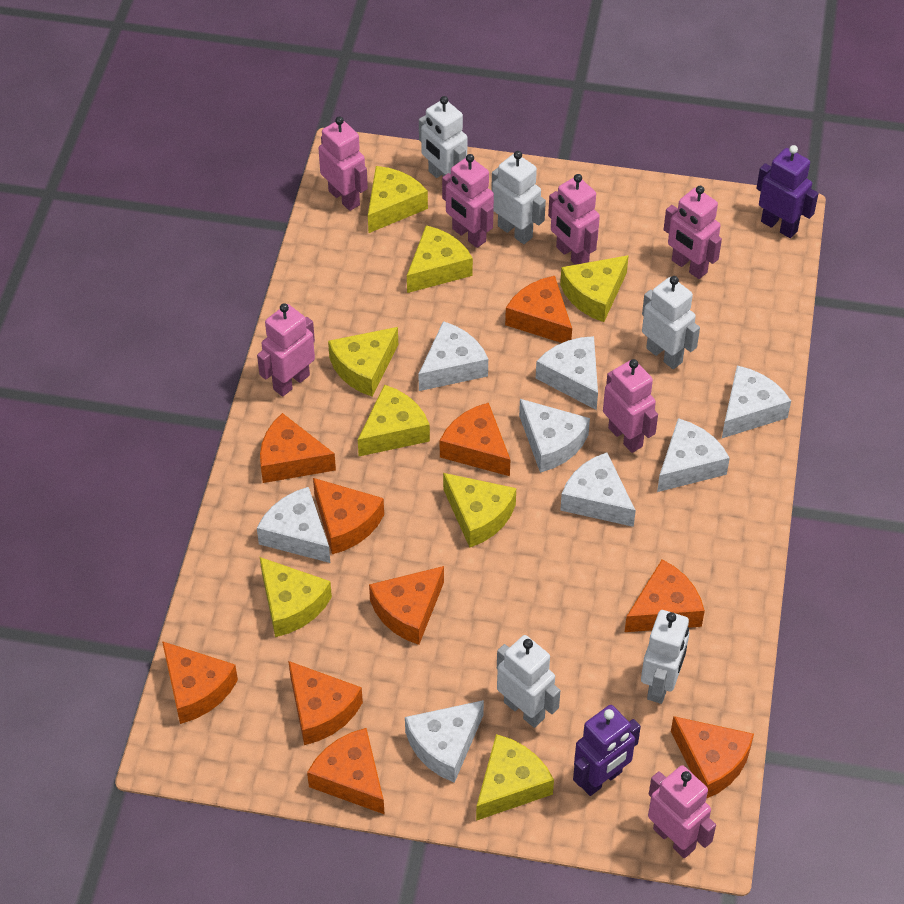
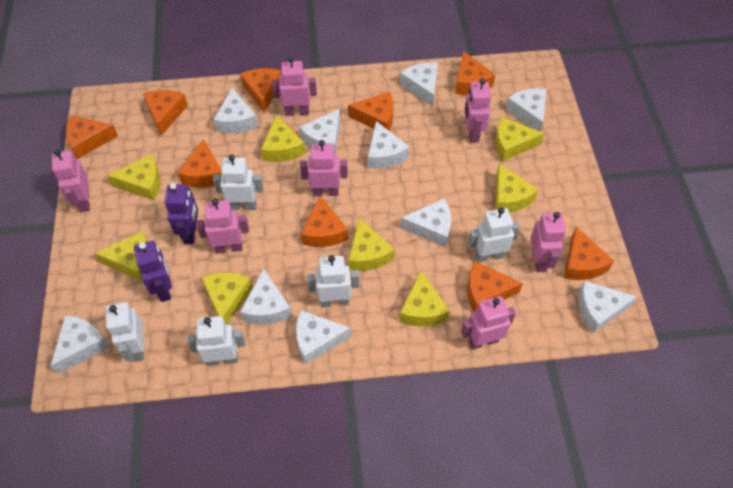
orange cheese: [162,641,238,724] [260,413,336,483] [288,661,363,745] [307,728,385,815] [313,478,384,554] [369,566,444,645] [440,403,510,476] [505,276,572,343] [625,559,705,632] [671,716,754,799] = 10 -> [66,115,118,159] [143,90,188,136] [178,139,222,188] [240,68,282,113] [301,195,348,247] [348,92,393,130] [455,51,496,95] [467,261,523,312] [564,227,614,280] = 9
white cheese: [257,487,330,563] [405,700,484,783] [419,321,488,391] [519,399,590,473] [536,336,598,410] [560,452,636,527] [657,418,730,492] [722,365,791,438] = 8 -> [51,315,110,374] [213,88,258,133] [240,269,292,325] [296,310,351,365] [299,109,340,155] [368,121,410,169] [400,62,438,107] [400,199,451,247] [505,88,547,132] [578,281,637,333] = 10

